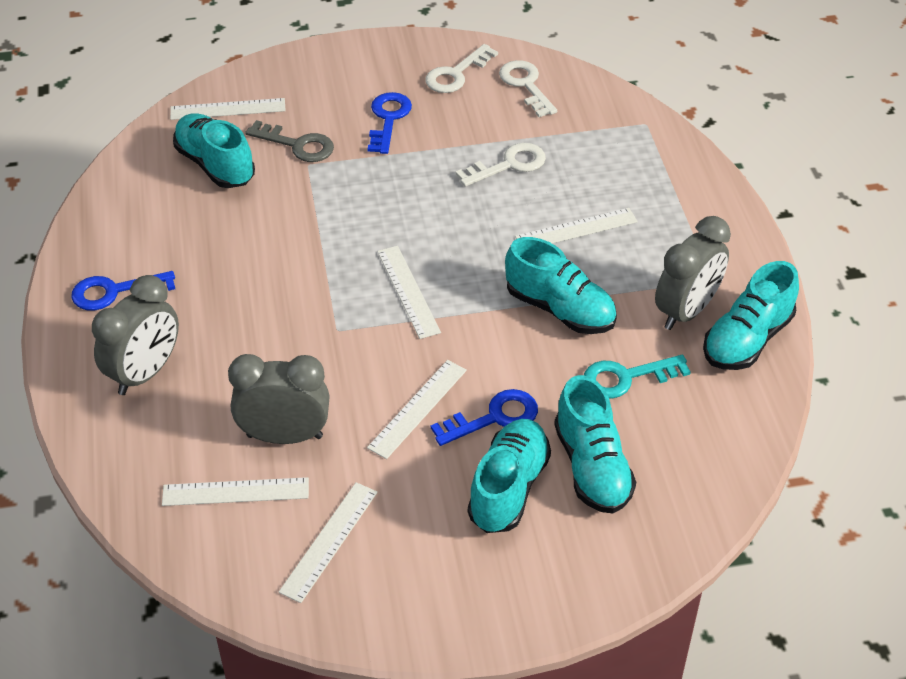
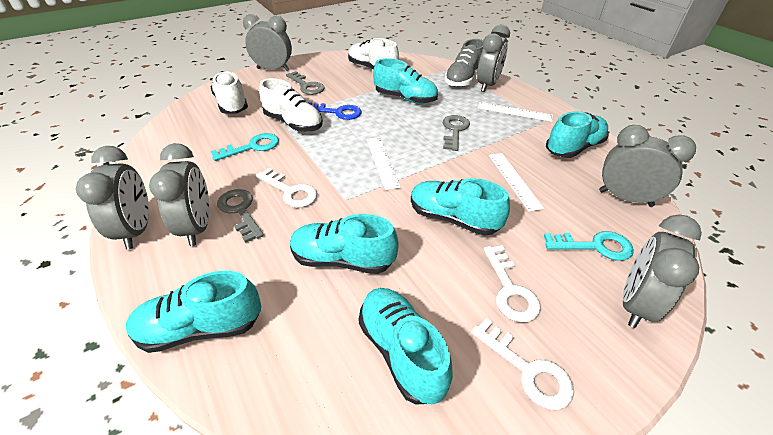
blue key: [72,271,175,311] [368,92,412,154] [431,389,538,446] = 3 -> [308,102,362,120] = 1
grey clock: [92,275,179,395] [228,354,330,444] [655,216,731,330] = 3 -> [76,146,149,249] [149,143,210,246] [243,14,292,71] [477,24,510,92] [599,125,696,207] [623,214,702,328] = 6
grey key: [245,120,334,162] = 1 -> [217,189,264,243] [286,71,324,95] [443,115,470,151] = 3
grey shoe: none = 0 -> [444,39,483,87] = 1
turquoise key: [584,355,691,399] = 1 -> [211,133,279,161] [544,231,634,261] = 2
turquoise shoe: [173,113,255,188] [468,419,551,533] [505,237,617,334] [554,375,636,514] [703,261,799,370] = 5 -> [126,271,261,353] [290,214,398,274] [359,288,453,405] [373,58,438,104] [411,178,510,236] [546,111,609,158] = 6
white ruler: [162,477,309,506] [170,98,286,120] [279,482,378,603] [367,360,467,459] [377,246,441,339] [515,208,638,244] = 6 -> [366,137,401,190] [478,102,553,122] [489,153,544,212] = 3
white shoe: none = 0 -> [211,71,248,114] [259,78,323,132] [348,38,399,69] = 3

